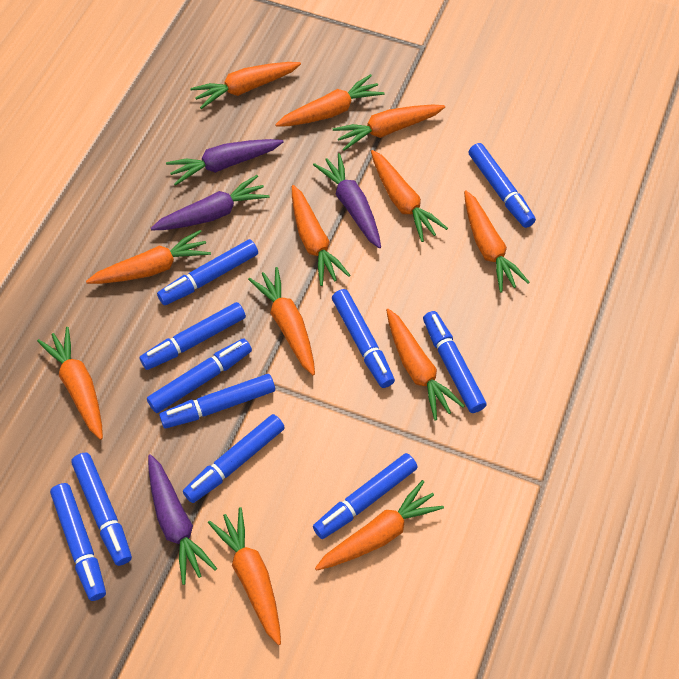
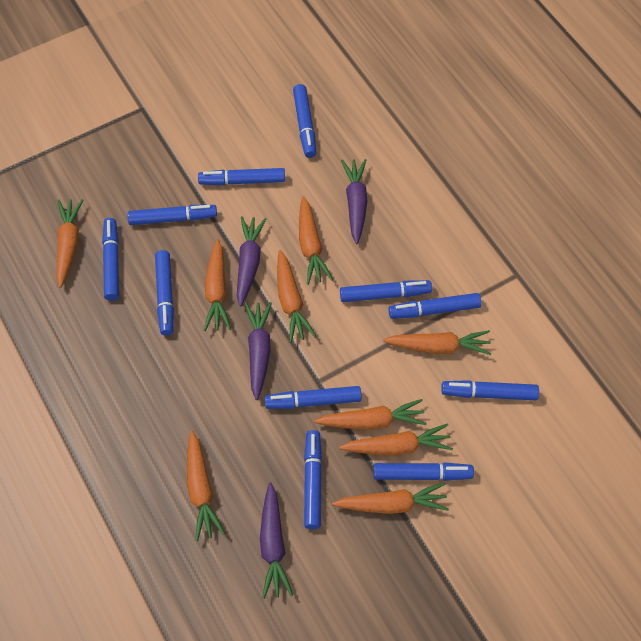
orange carrot: [37,327,103,440] [86,230,211,284] [190,62,301,109] [208,507,281,645] [248,267,315,375] [275,74,385,127] [292,185,350,286] [315,480,444,571] [333,104,445,151] [371,150,448,242] [386,309,464,421] [464,190,529,293] = 12 -> [56,199,83,288] [187,431,225,541] [204,239,231,331] [277,250,316,343] [299,196,333,285] [314,399,427,430] [332,482,449,514] [339,423,453,456] [383,330,491,355] = 9

